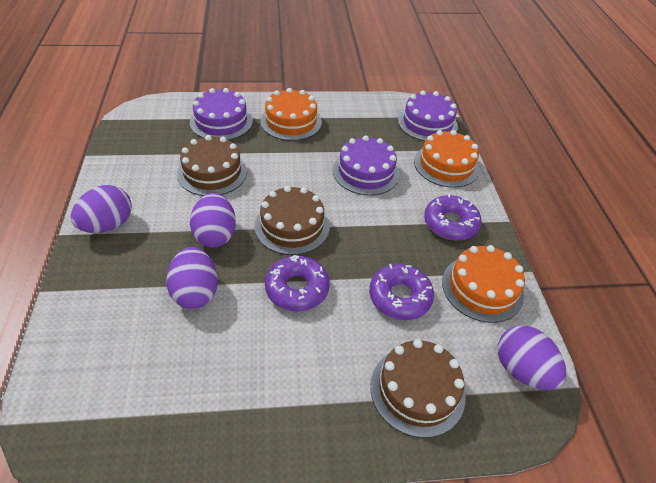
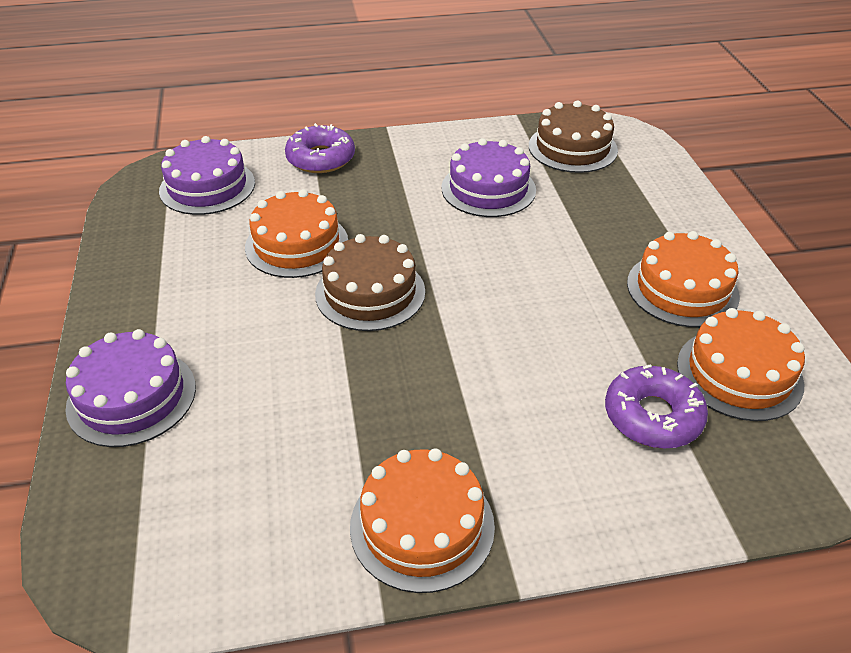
brown cake: [177,135,247,196] [255,186,330,255] [370,339,466,438] = 3 -> [315,234,425,331] [529,101,618,173] = 2
orange cake: [260,88,322,141] [414,130,480,188] [442,245,525,323] = 3 -> [245,189,348,278] [350,448,495,593] [627,231,740,327] [677,308,805,421] = 4
purple donut: [265,255,330,311] [369,264,434,320] [424,194,482,240] = 3 -> [285,123,355,173] [605,364,708,449] = 2
purple egg: [71,185,132,233] [166,247,218,309] [190,193,236,248] [498,325,566,390] = 4 -> none = 0

